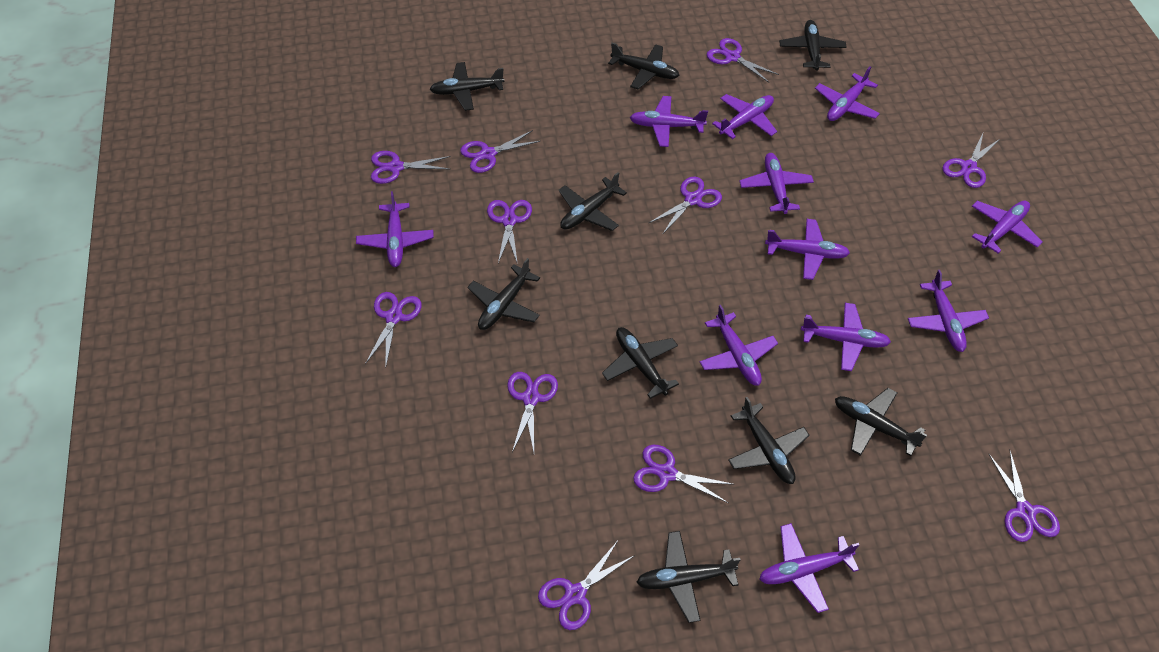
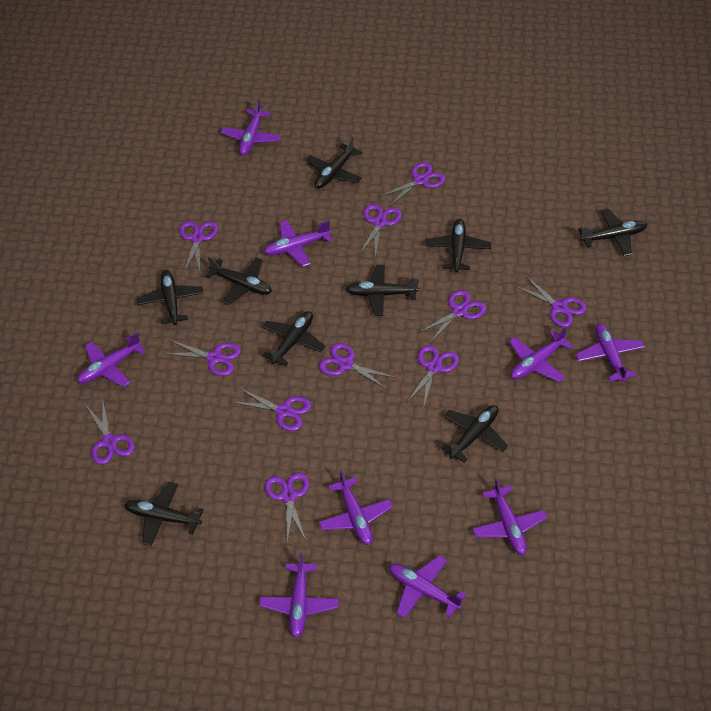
purple plane: [356,191,434,267] [630,96,708,147] [700,305,778,386] [712,94,777,139] [740,153,814,214] [759,523,859,613] [765,219,850,280] [801,303,891,371] [815,66,880,121] [908,270,989,352] [972,200,1043,253] = 11 -> [77,332,146,387] [220,100,281,155] [259,553,339,638] [264,220,332,267] [319,470,393,545] [389,555,467,618] [472,478,548,555] [509,327,573,382] [575,323,645,382] = 9

